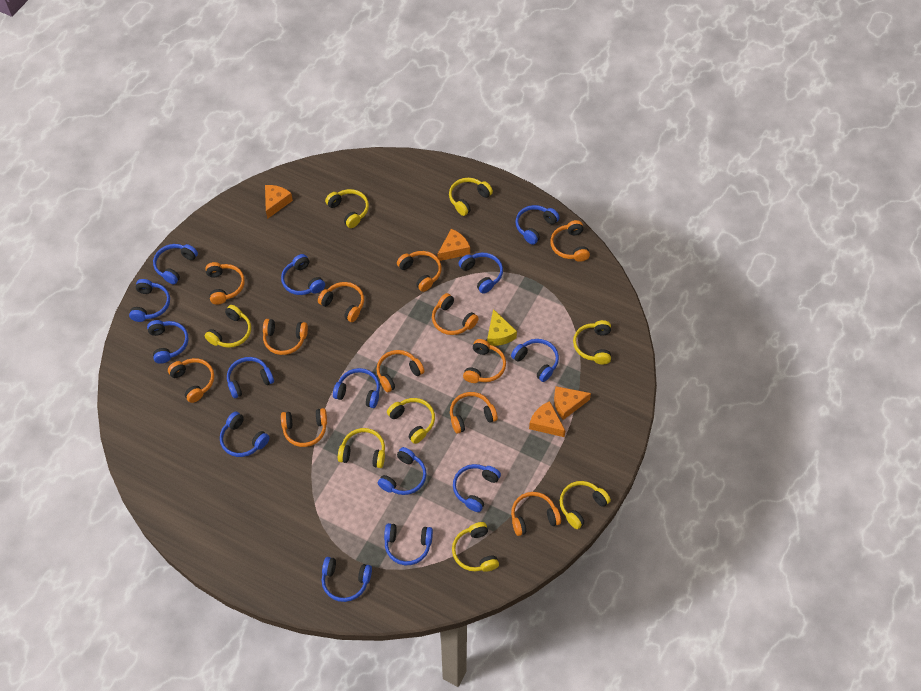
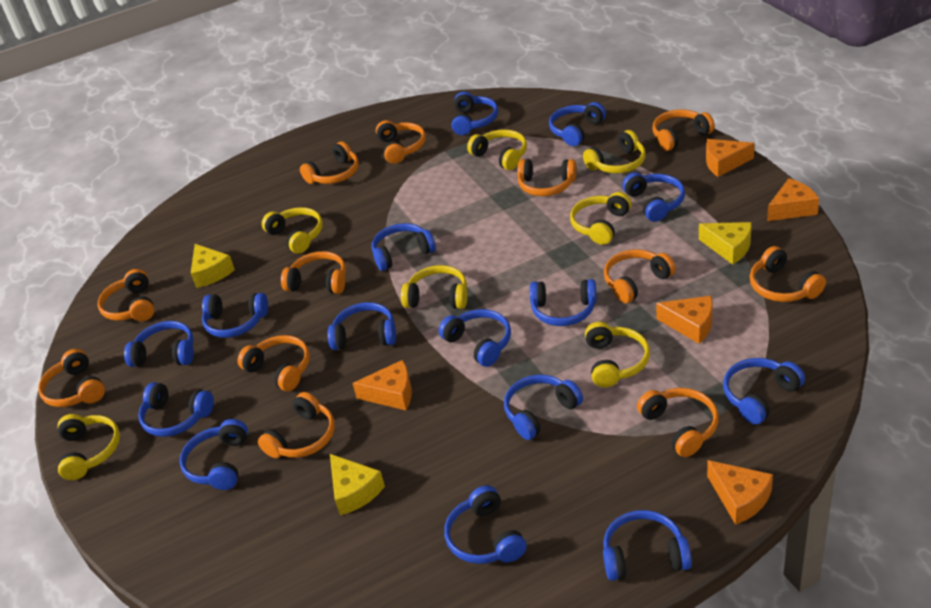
blue headphones: [129,279,170,322] [147,320,188,364] [153,244,198,285] [220,412,270,457] [227,357,274,398] [281,254,325,295] [322,557,372,602] [333,368,380,408] [378,447,427,495] [384,523,433,565] [453,464,501,512] [458,253,503,294] [511,339,559,382] [516,205,560,245] = 14 -> [124,321,194,367] [138,382,214,437] [180,419,248,490] [202,293,268,338] [328,302,396,350] [372,223,436,271] [438,309,511,367] [444,485,527,564] [452,92,498,135] [504,375,583,440] [530,279,597,326] [549,102,606,146] [603,510,692,581] [622,173,685,222] [723,358,805,424] = 15
orange cheese: [265,185,293,219] [437,229,470,261] [529,401,565,437] [554,386,591,420] = 4 -> [352,360,412,410] [656,296,713,344] [706,139,755,177] [707,460,773,525] [767,178,819,221] = 5
yellow cheese: [487,309,517,346] = 1 -> [191,244,235,288] [330,454,385,515] [699,222,752,264] = 3
yellow headphones: [205,305,251,348] [325,189,369,228] [338,428,385,468] [387,398,435,444] [449,178,493,216] [452,522,499,572] [560,481,611,529] [573,320,611,365] = 8 -> [58,414,120,480] [262,207,323,254] [401,265,467,309] [467,129,527,170] [570,192,631,245] [583,130,646,174] [585,322,650,387] = 7

